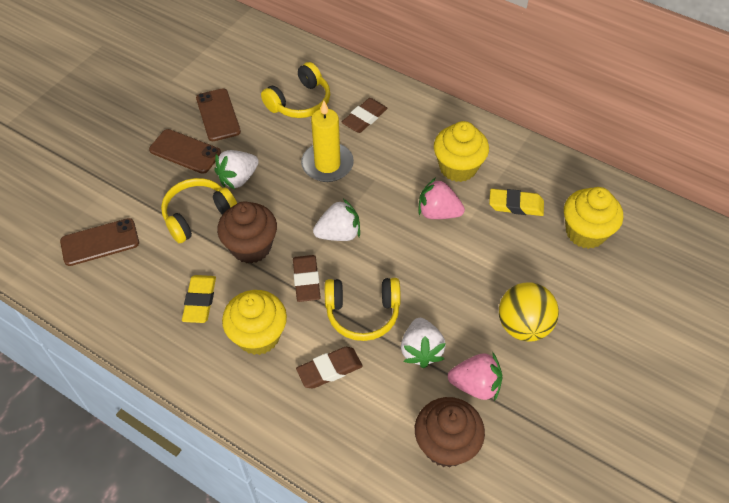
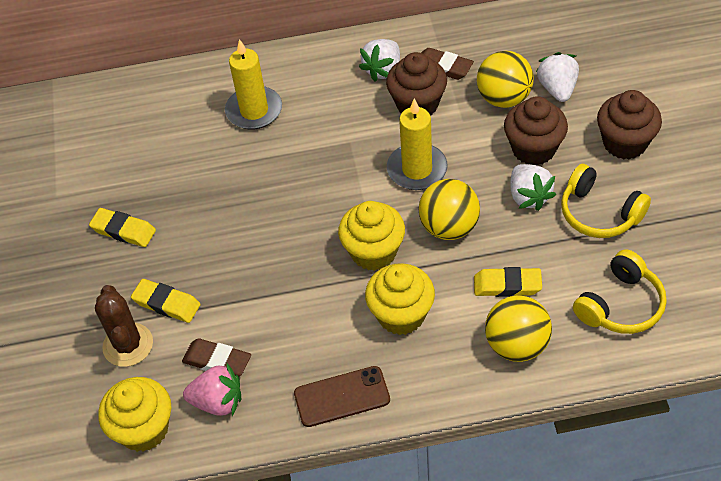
brown cactus: none = 0 -> [95,285,153,367] = 1
brown cupcake: [217,201,277,264] [415,397,485,468] = 2 -> [386,52,447,116] [504,96,568,166] [597,90,662,159] = 3
brown eraser: [293,255,321,302] [296,347,363,389] [342,98,388,133] = 3 -> [182,338,251,376] [421,48,474,80] = 2
brown phone: [60,218,139,266] [149,129,221,174] [196,88,241,141] = 3 -> [294,366,390,427] = 1
pink strawberry: [418,178,465,219] [448,352,503,401] = 2 -> [183,364,241,416] = 1
yellow ball: [499,282,559,342] = 1 -> [418,179,480,240] [477,51,534,108] [485,295,552,362] = 3
yellow candle: [301,101,354,182] = 1 -> [225,39,282,130] [387,99,448,190] = 2
yellow eraser: [182,275,216,323] [489,189,544,216] = 2 -> [89,208,156,247] [131,279,201,323] [474,267,542,297] = 3
yellow headphones: [161,178,237,243] [261,62,330,118] [325,278,401,341] = 3 -> [561,164,651,238] [573,249,667,334] = 2

